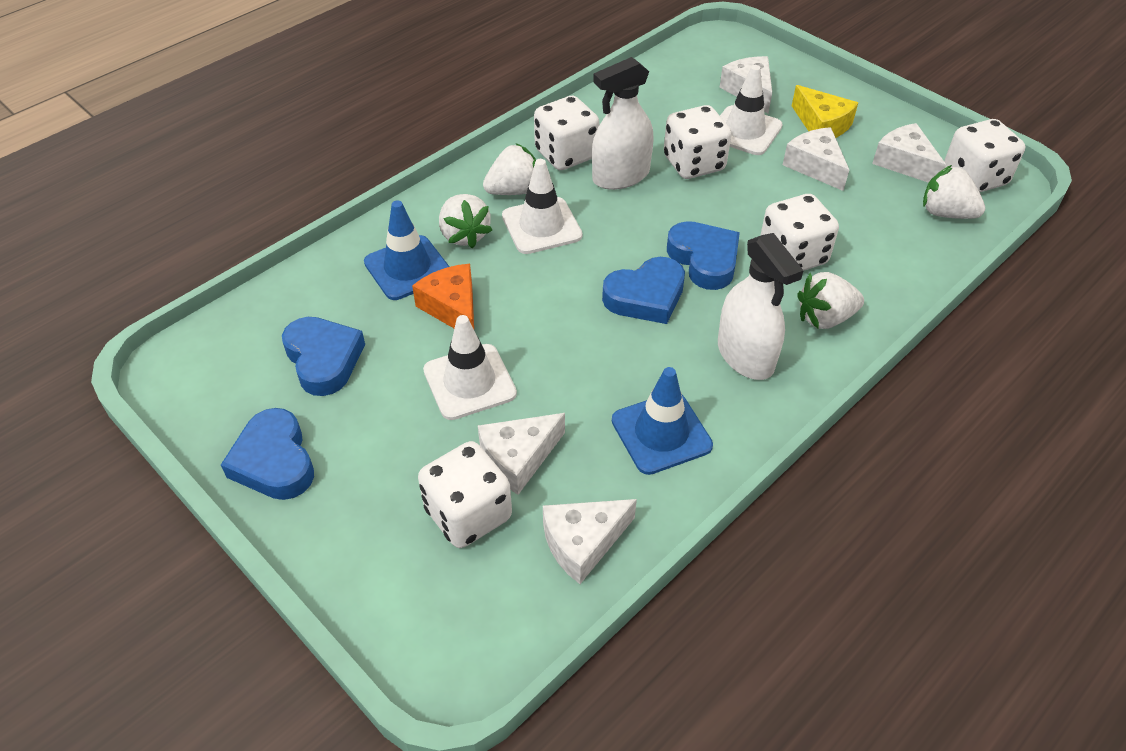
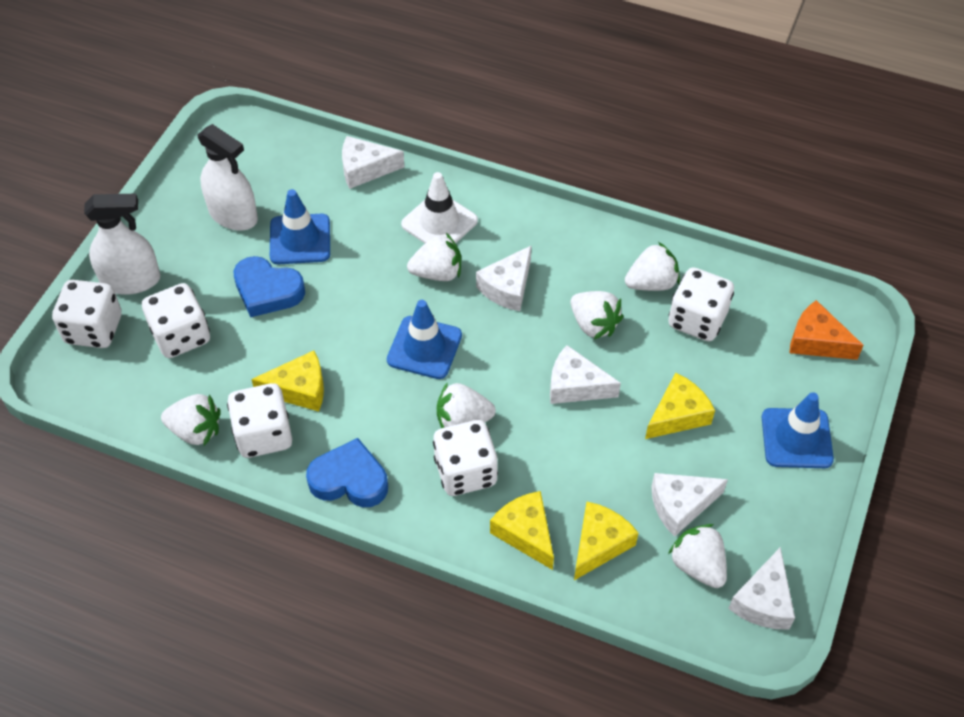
blue heart: [221,408,314,500] [282,317,365,396] [602,257,685,324] [667,221,740,290] = 4 -> [233,256,305,317] [306,438,388,507] = 2
blue traffic cone: [364,200,450,300] [612,367,713,475] = 2 -> [270,189,330,264] [387,300,462,379] [762,392,834,468] = 3
white strawberry: [439,194,492,248] [483,143,536,195] [797,272,864,329] [923,165,985,219] = 4 -> [161,394,221,446] [407,233,461,281] [437,382,496,428] [571,291,623,339] [625,242,680,291] [668,524,727,588] = 6
white traffic cone: [423,315,517,420] [502,159,583,254] [720,65,783,155] = 3 -> [401,172,478,243] = 1
yellow cheese: [792,85,858,138] = 1 -> [251,351,324,411] [490,491,554,570] [574,502,638,580] [645,373,715,439] = 4

